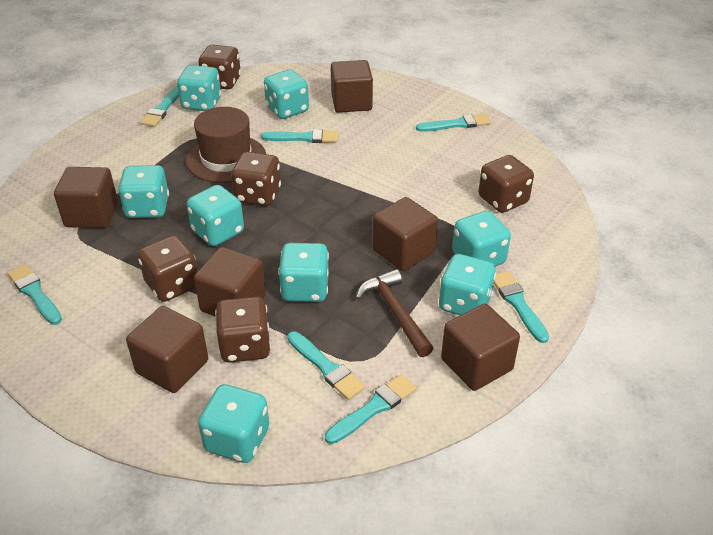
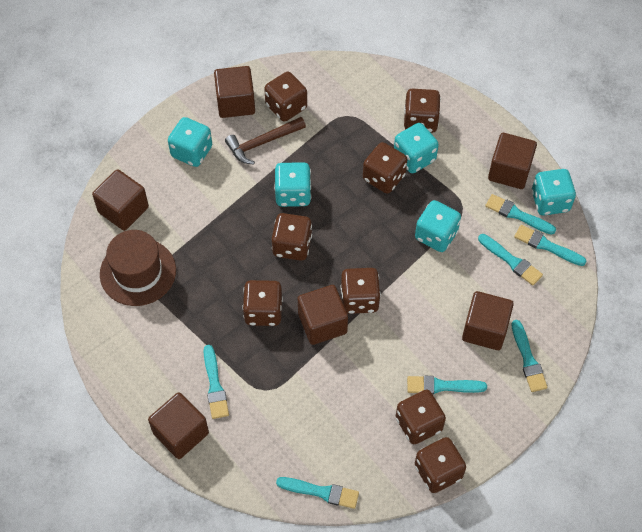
brown dice: [138,235,198,302] [198,45,241,89] [215,296,271,363] [231,152,281,206] [478,155,534,213] = 5 -> [242,280,283,326] [264,72,307,122] [272,213,312,261] [340,268,381,314] [363,142,407,194] [396,390,446,444] [404,89,441,133] [415,437,466,493] = 8
turquoise dice: [118,165,169,218] [177,65,221,111] [187,185,244,246] [198,384,269,463] [264,70,309,119] [278,243,329,302] [438,254,496,315] [452,211,511,266] = 8 -> [168,117,212,167] [274,162,311,207] [394,123,439,173] [415,200,461,252] [531,169,576,215] = 5

